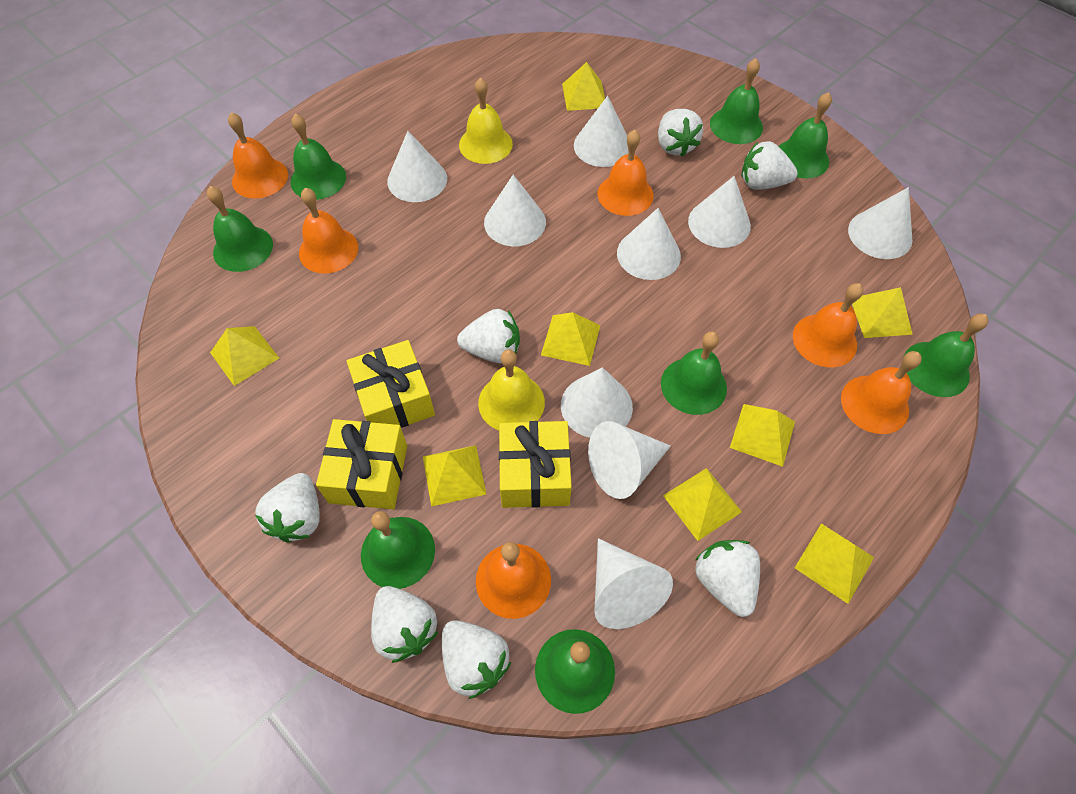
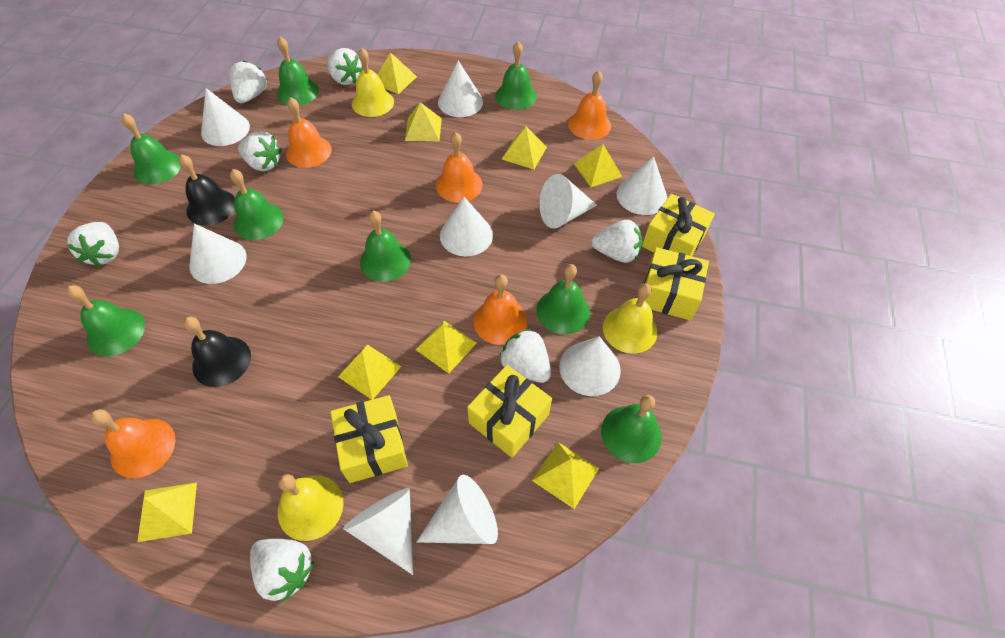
black bell: none = 0 -> [179,154,235,226] [183,317,251,387] = 2
orange bell: [228,112,288,199] [299,188,358,274] [476,542,551,619] [598,130,654,216] [793,283,864,367] [841,351,922,434] = 6 -> [91,409,176,478] [286,97,332,168] [436,132,483,203] [473,274,527,345] [568,70,611,140] = 5
yellow bell: [459,78,513,164] [478,349,545,430] = 2 -> [278,474,343,541] [352,48,394,117] [603,284,657,354] = 3
yellow gift: [316,419,407,509] [347,340,435,428] [499,421,572,508] = 3 -> [331,395,408,483] [467,365,552,458] [642,194,715,256] [644,247,709,321] = 4

